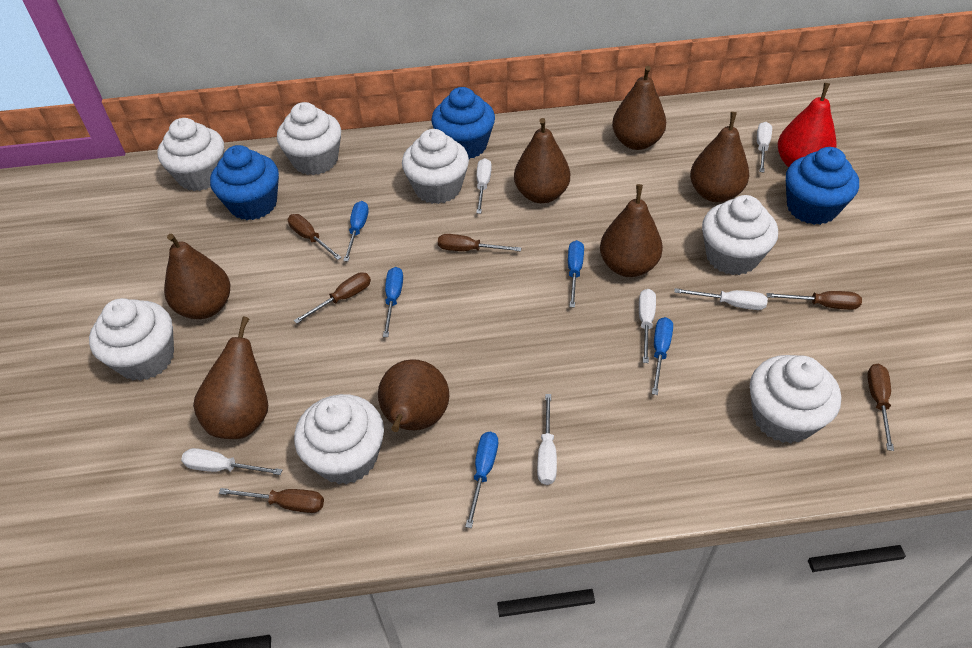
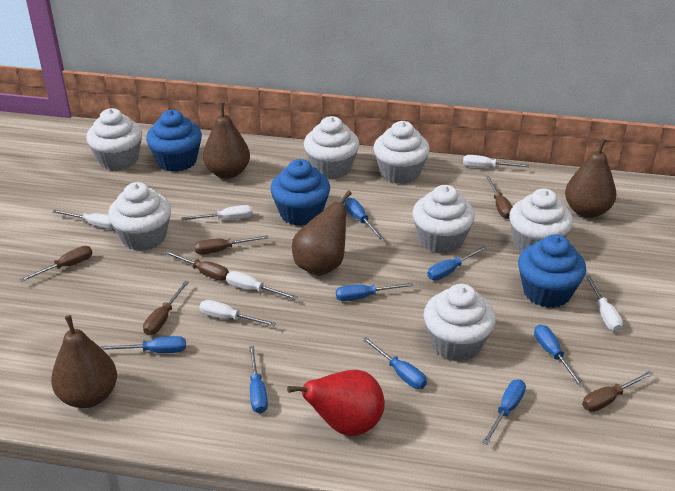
blue screwdriver: [343,201,369,261] [383,267,403,337] [465,432,498,528] [568,240,584,308] [652,317,673,395] = 5 -> [100,336,186,353] [249,346,268,413] [336,283,413,301] [345,198,384,240] [362,337,427,389] [427,246,487,280] [482,380,526,444] [534,324,584,387] = 8
brown pear: [164,234,230,319] [193,317,268,439] [378,359,449,432] [514,118,570,203] [600,184,663,277] [612,66,666,150] [690,112,749,202] = 7 -> [51,315,117,408] [203,103,250,179] [292,190,352,276] [565,138,617,218] = 4

